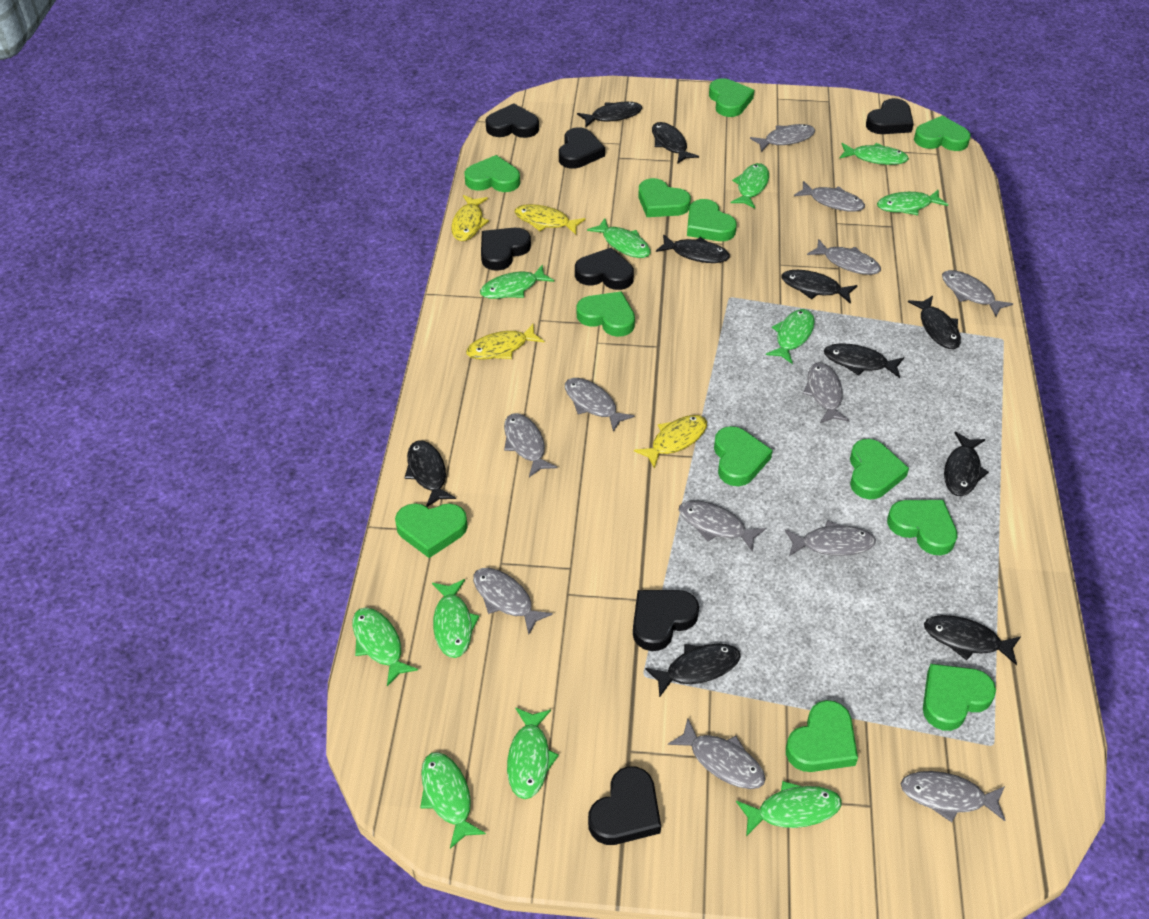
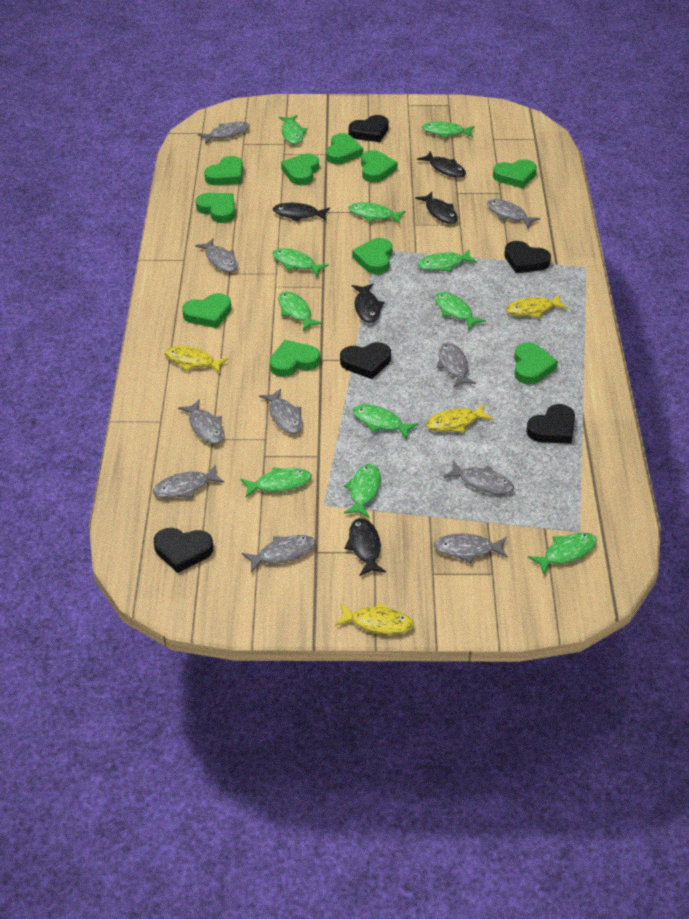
black fish: [404,440,456,507] [577,102,642,128] [645,643,741,698] [652,122,699,164] [656,234,730,263] [781,270,857,304] [824,343,904,378] [908,296,961,349] [924,615,1021,665] [944,432,989,496] = 10 -> [273,203,330,222] [344,518,386,576] [352,284,385,323] [415,192,458,224] [417,151,466,178] = 5
black heart: [481,228,531,271] [486,103,539,138] [559,127,605,169] [575,248,634,290] [588,766,661,845] [633,590,699,651] [866,98,914,134] = 7 -> [154,528,213,573] [340,342,391,379] [349,115,389,142] [504,241,551,273] [526,404,575,444] = 5
green heart: [395,503,468,558] [464,155,520,192] [577,291,635,337] [638,178,691,217] [687,199,737,241] [709,78,754,117] [714,426,773,486] [786,700,858,772] [850,439,909,499] [887,500,958,555] [914,115,971,151] [923,664,996,731] = 12 -> [182,293,231,328] [196,193,235,223] [204,156,243,185] [270,340,320,377] [281,153,319,185] [326,133,363,164] [352,238,392,274] [361,150,398,183] [493,159,537,188] [514,342,558,385] = 10
grey fish: [473,568,553,635] [504,413,558,477] [565,378,635,432] [668,719,766,789] [679,501,766,552] [750,124,815,152] [785,520,876,556] [794,181,865,212] [803,362,850,423] [807,239,881,275] [901,771,1006,822] [942,270,1013,317] = 12 -> [153,465,224,498] [178,399,224,444] [195,239,238,272] [198,122,250,143] [242,535,316,573] [259,389,303,434] [434,533,508,563] [437,343,476,388] [443,461,514,494] [487,199,540,228] = 10

